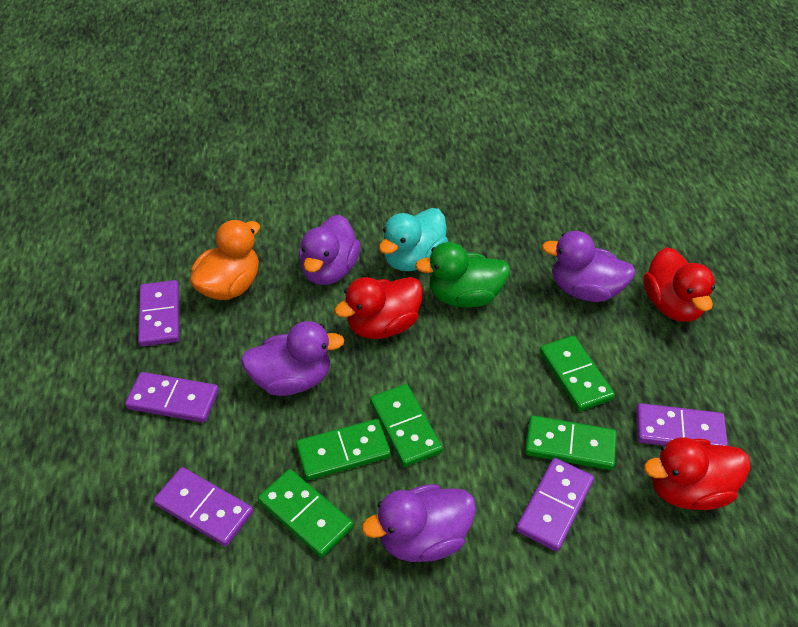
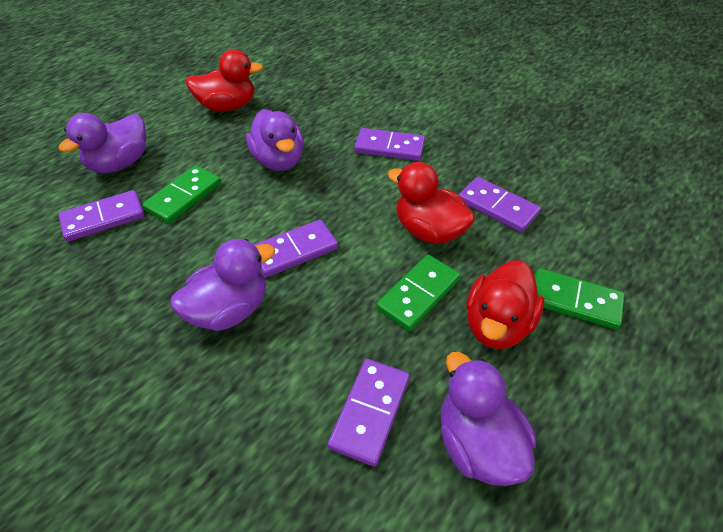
green domino: [258,469,353,557] [296,419,391,480] [370,384,443,467] [525,415,617,470] [540,335,615,411] = 5 -> [142,165,221,224] [376,255,460,331] [535,268,625,330] = 3
green duck: [415,242,510,307] = 1 -> none = 0
orange duck: [190,220,260,300] = 1 -> none = 0
turquoise duck: [379,208,448,271] = 1 -> none = 0

